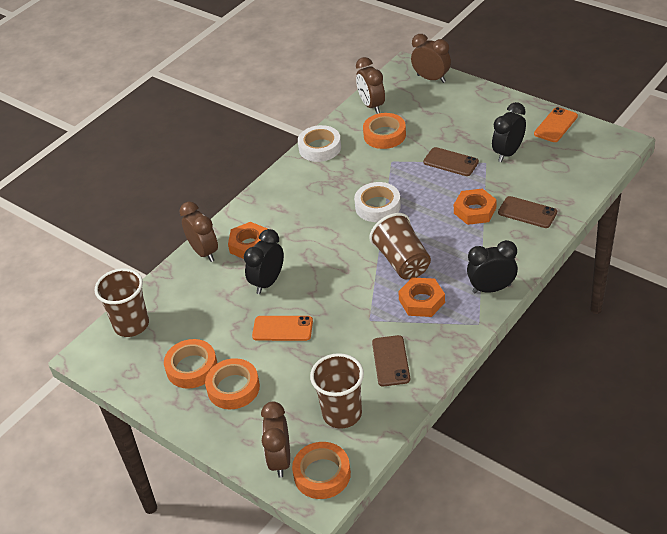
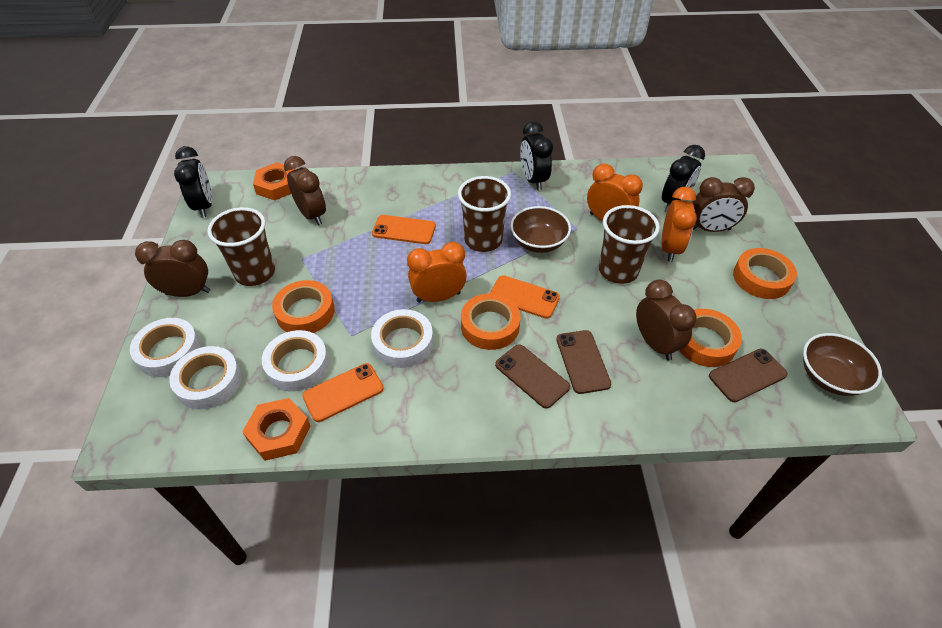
brown bowl: none = 0 -> [510,206,571,253] [803,333,882,396] = 2
orange clock: none = 0 -> [407,242,467,303] [587,164,643,221] [661,187,697,262] = 3
orange nut: [228,222,267,259] [398,277,445,317] [454,189,497,225] = 3 -> [242,398,310,461] [253,162,295,200] = 2
orange phone: [252,316,313,341] [534,107,578,142] = 2 -> [302,363,384,422] [372,215,436,244] [490,275,560,319] = 3
white tape: [298,125,341,162] [354,182,401,222] = 2 -> [130,318,201,377] [169,346,242,409] [262,330,329,391] [371,309,433,368] = 4

